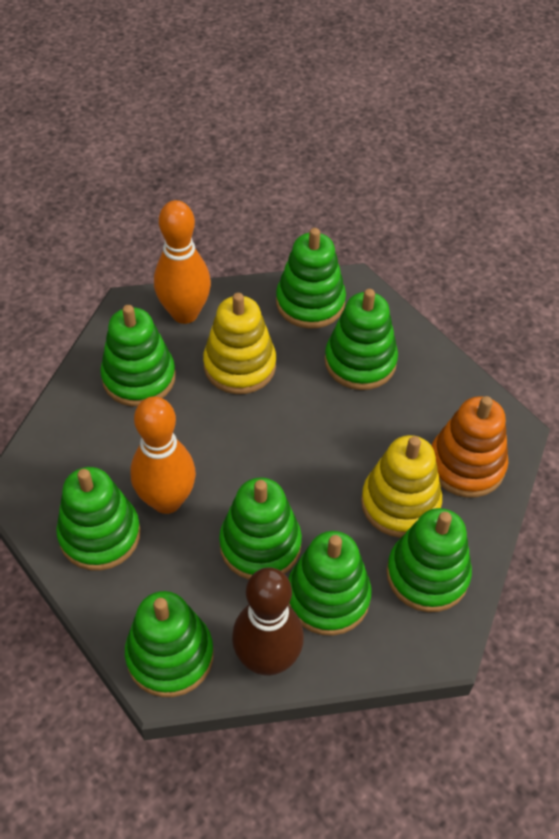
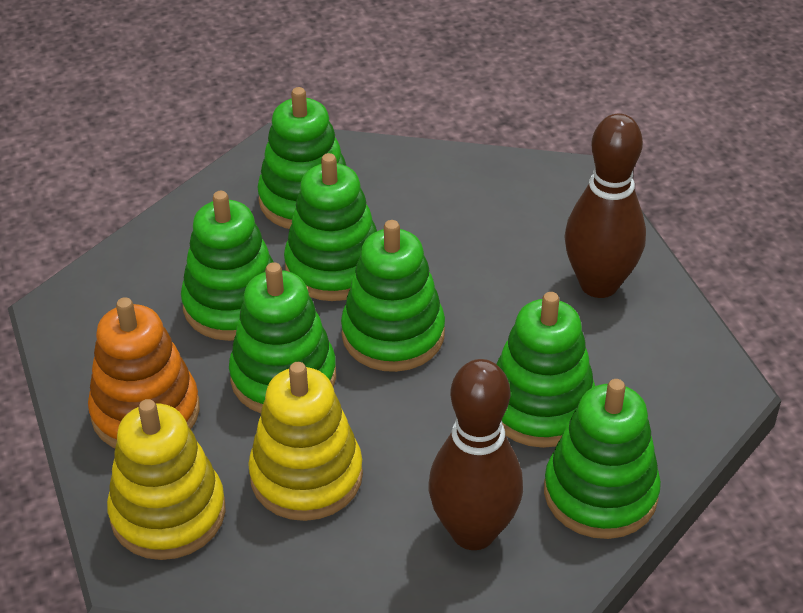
brown bowling pin: [232,567,304,676] = 1 -> [429,359,523,550] [564,113,646,298] = 2
green stacking toy: [56,467,141,571] [100,305,176,407] [125,591,214,697] [219,477,302,580] [276,228,346,329] [288,531,371,636] [325,289,398,390] [386,508,472,612] = 8 -> [181,191,274,341] [229,262,336,413] [257,87,346,229] [284,153,377,301] [341,220,445,372] [497,292,595,448] [544,379,661,539] = 7
orange bowling pin: [130,396,196,514] [154,200,211,324] = 2 -> none = 0

